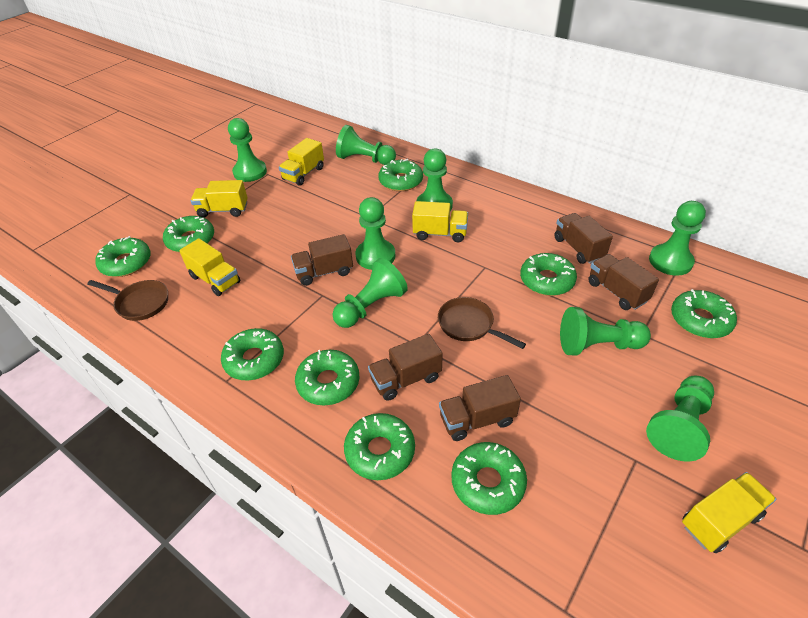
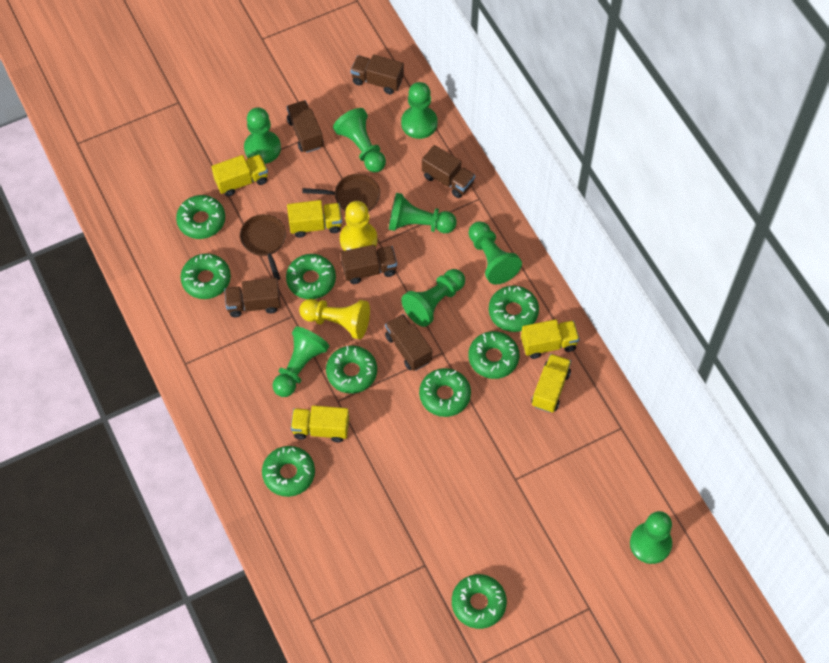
brown truck: [291,234,353,286] [368,334,443,401] [439,375,521,441] [554,213,613,264] [588,254,659,310] = 5 -> [224,278,281,317] [287,100,323,153] [341,245,397,284] [351,54,404,94] [385,314,432,371] [422,145,475,198] = 6
yellow pawn: none = 0 -> [299,299,370,339] [340,201,377,251] = 2

